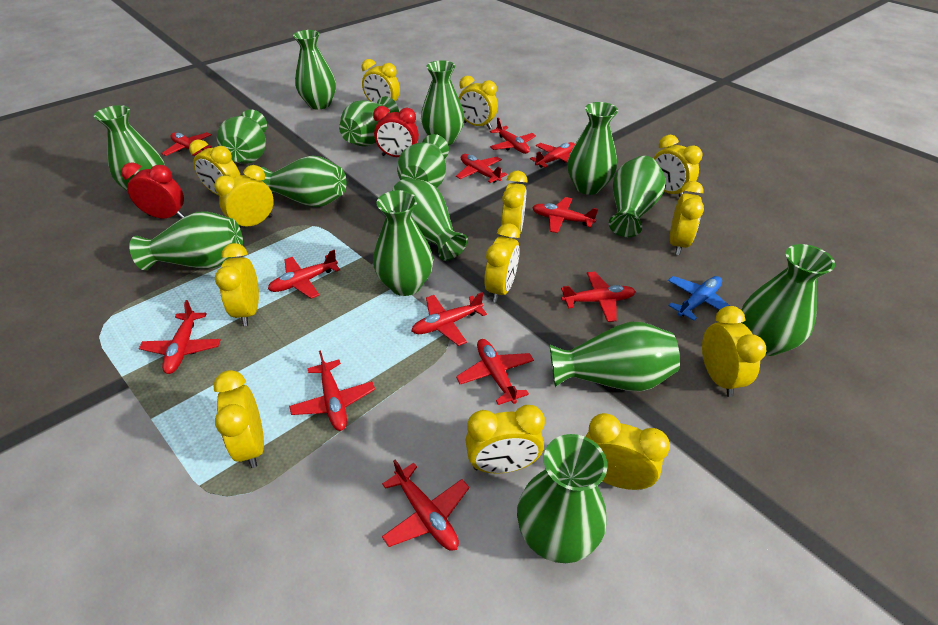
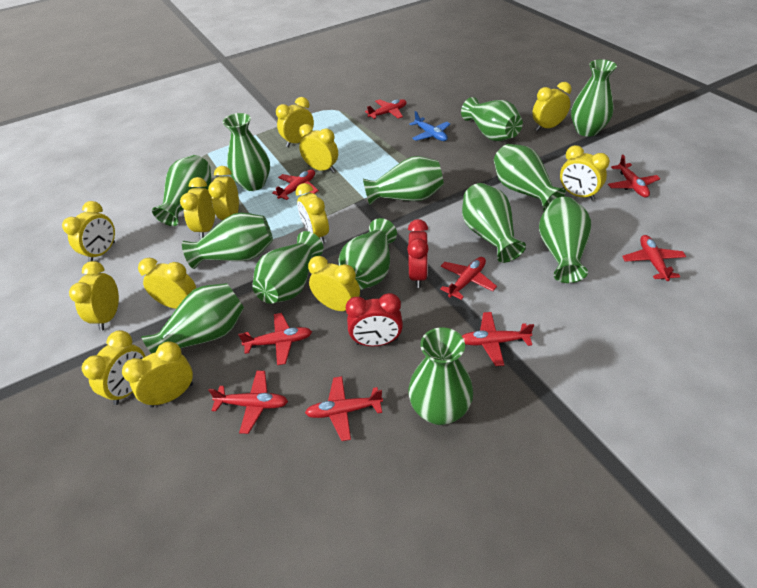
green vase: [94,105,165,191] [129,211,243,270] [217,109,267,164] [261,156,346,207] [293,30,336,110] [339,96,399,147] [373,190,433,296] [392,178,468,261] [397,134,449,188] [421,60,465,145] [517,434,607,563] [550,322,680,392] [567,102,618,195] [609,156,665,237] [741,244,835,356] = 15 -> [141,283,244,354] [152,155,211,226] [182,213,273,269] [223,113,270,191] [252,231,324,304] [338,218,397,290] [363,156,444,205] [408,327,473,425] [461,97,523,141] [462,183,526,263] [494,144,566,211] [539,197,591,283] [571,59,617,137] = 13
red plane: [139,300,221,374] [162,132,212,156] [268,250,340,299] [289,350,375,431] [382,460,469,551] [412,292,487,346] [456,154,507,183] [456,339,534,405] [490,118,536,154] [530,142,575,168] [532,197,598,233] [561,272,636,322] = 12 -> [208,371,288,434] [238,313,312,365] [272,169,319,200] [305,376,383,441] [365,99,407,119] [440,257,497,300] [462,312,534,366] [608,154,660,197] [622,235,686,281] = 9

